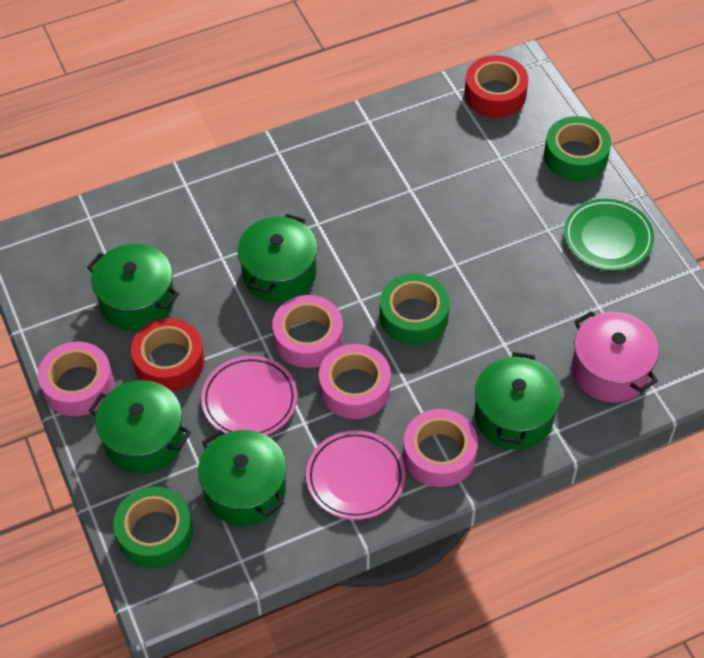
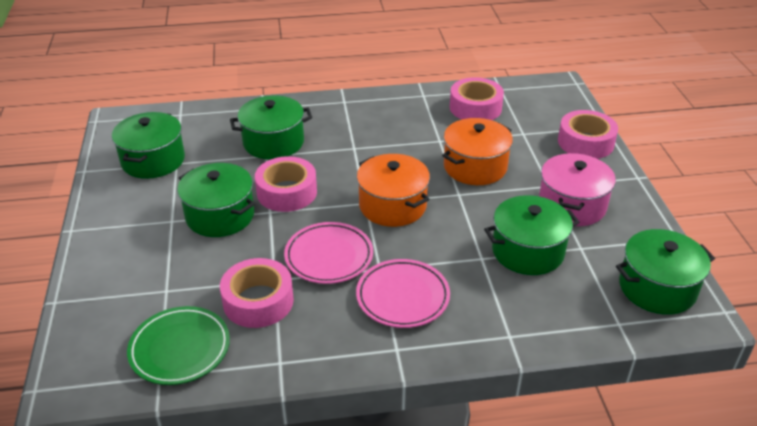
green tape: [113,487,193,568] [380,273,450,345] [544,116,611,181] = 3 -> none = 0
orange pot: none = 0 -> [357,154,430,227] [442,118,513,185] = 2
red tape: [131,318,205,391] [464,55,528,118] = 2 -> none = 0

